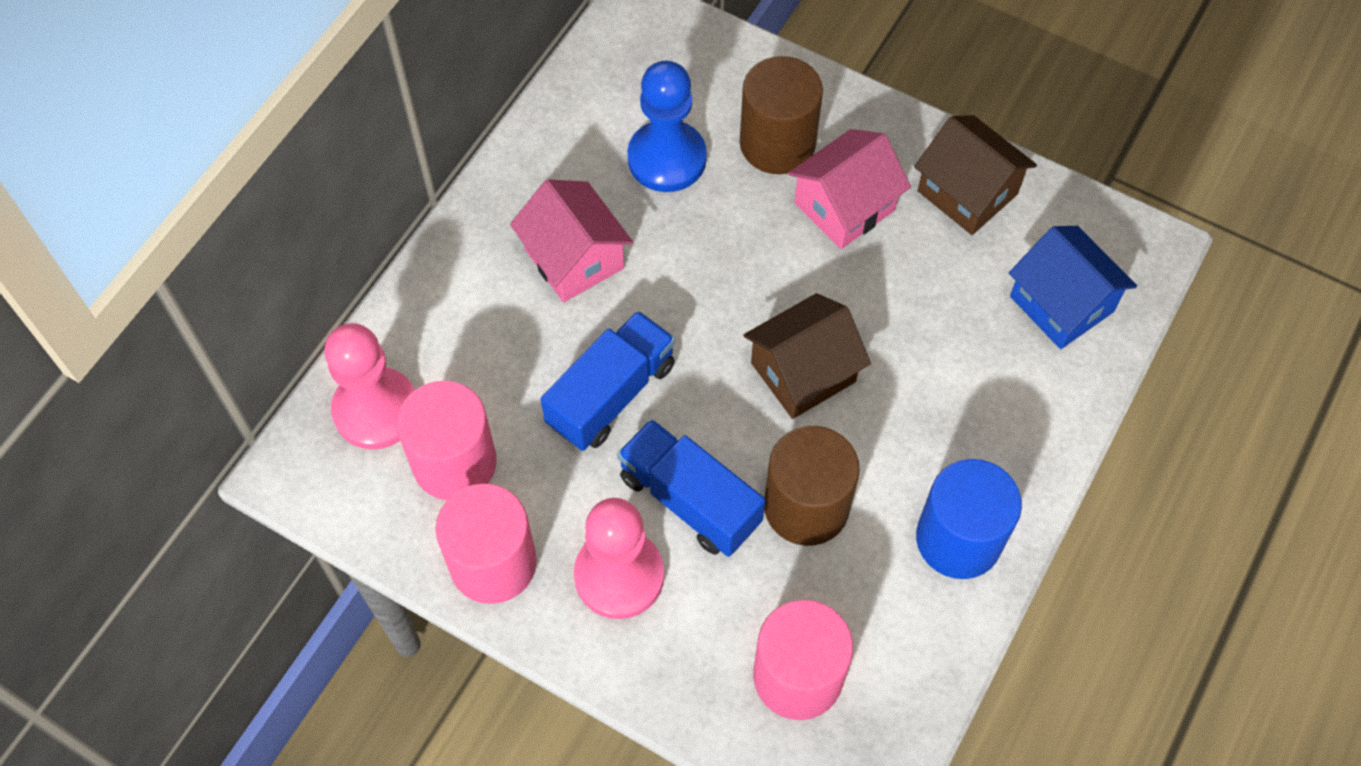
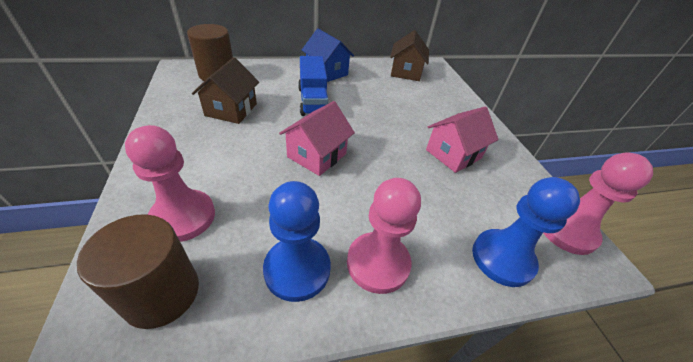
blue cylinder: [916,459,1022,579] = 1 -> none = 0
blue pawn: [627,61,707,192] = 1 -> [263,181,331,302] [472,177,580,287] = 2
blue truck: [541,311,675,451] [617,419,765,557] = 2 -> [298,56,329,116] = 1
pink cylinder: [397,381,497,500] [435,484,537,604] [753,600,853,720] = 3 -> none = 0
pink pawn: [324,323,415,450] [574,498,664,619] = 2 -> [125,125,215,242] [347,178,421,294] [543,152,653,255] = 3

